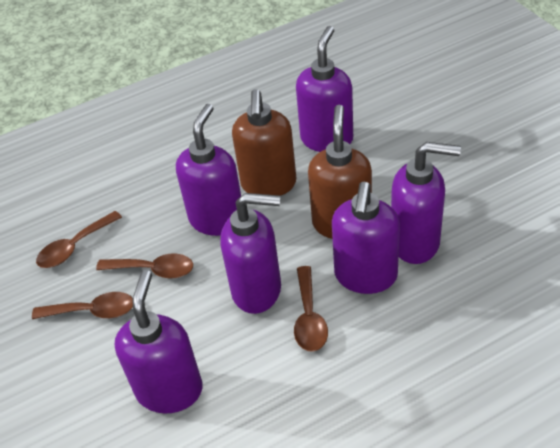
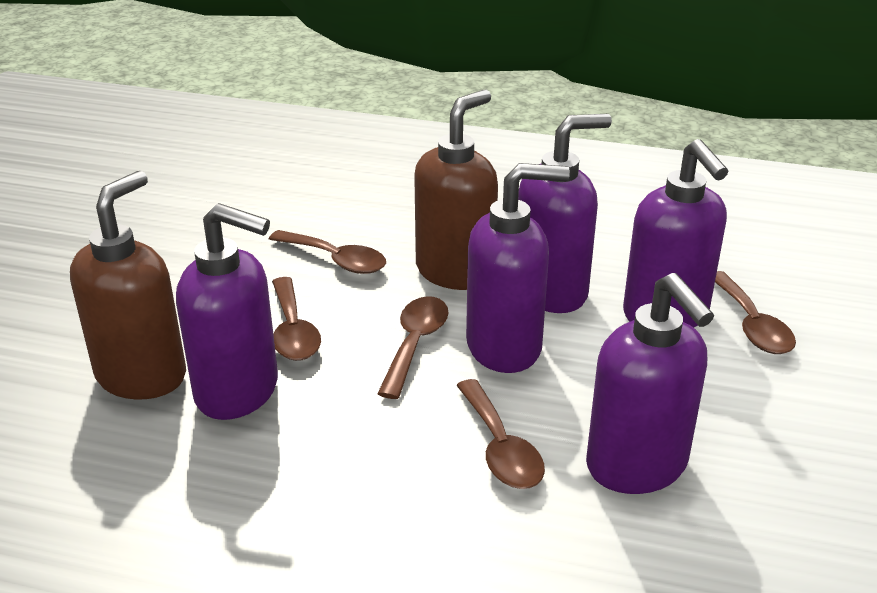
brown spoon: [32,292,133,319] [36,211,122,268] [96,253,193,278] [294,266,328,352] = 4 -> [269,230,386,274] [272,277,321,361] [377,296,448,399] [456,379,545,489] [715,271,796,354] = 5
purple soap dispenser: [115,270,203,413] [176,104,241,236] [221,193,281,314] [296,26,353,152] [332,182,400,294] [391,142,461,264] = 6 -> [176,203,278,420] [466,163,570,373] [518,114,612,313] [586,273,714,494] [623,139,728,328] = 5

